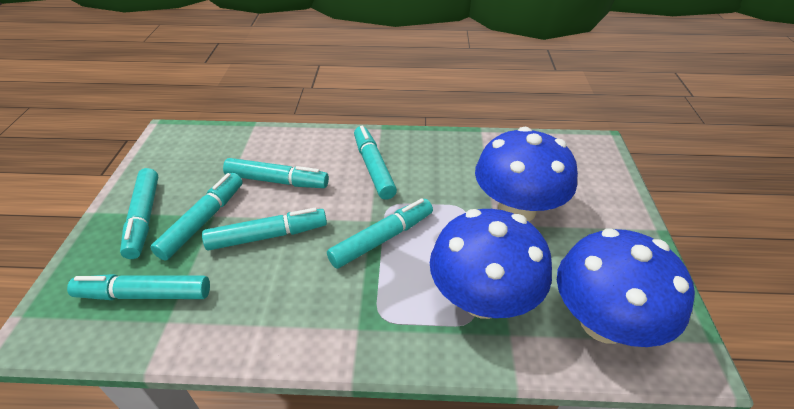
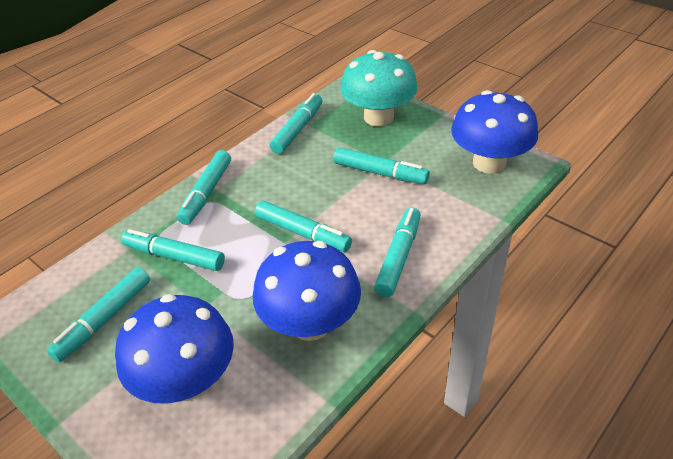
turquoise mushroom: none = 0 -> [341,50,418,127] = 1

